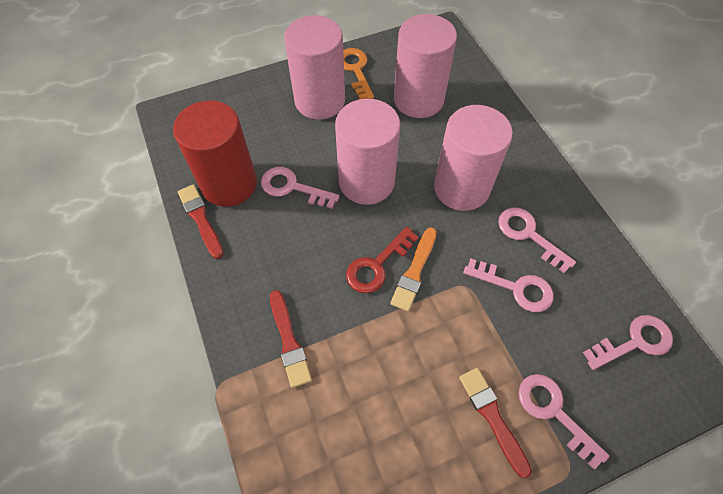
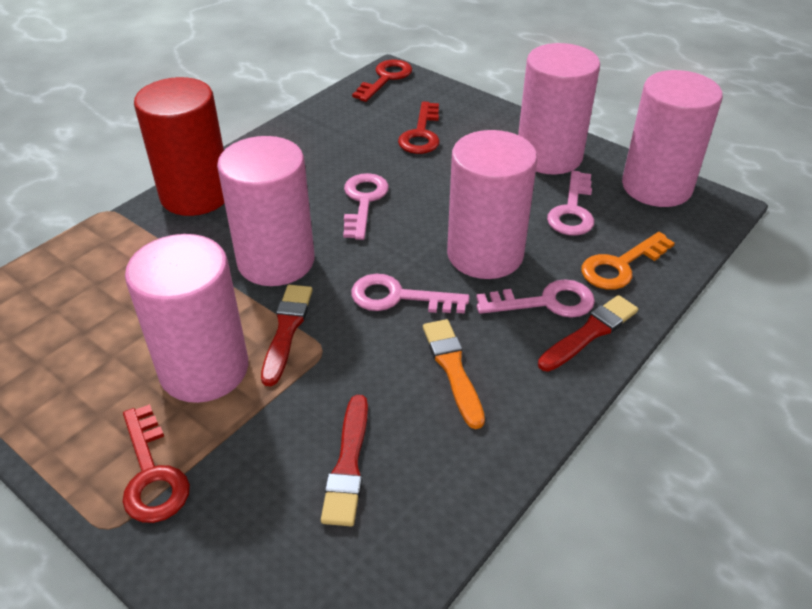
pink cylinder: [284,15,345,120] [335,99,400,205] [394,14,457,118] [434,105,513,211] = 4 -> [125,234,248,403] [217,136,314,286] [447,130,537,279] [518,43,600,174] [622,70,723,207] = 5
pink key: [261,167,340,209] [463,258,554,312] [498,207,576,273] [518,374,610,469] [583,315,673,370] = 5 -> [343,173,389,240] [351,274,470,314] [476,279,595,318] [547,171,594,236] = 4
red key: [346,227,419,293] = 1 -> [123,404,190,523] [352,59,412,102] [398,101,440,154] = 3

